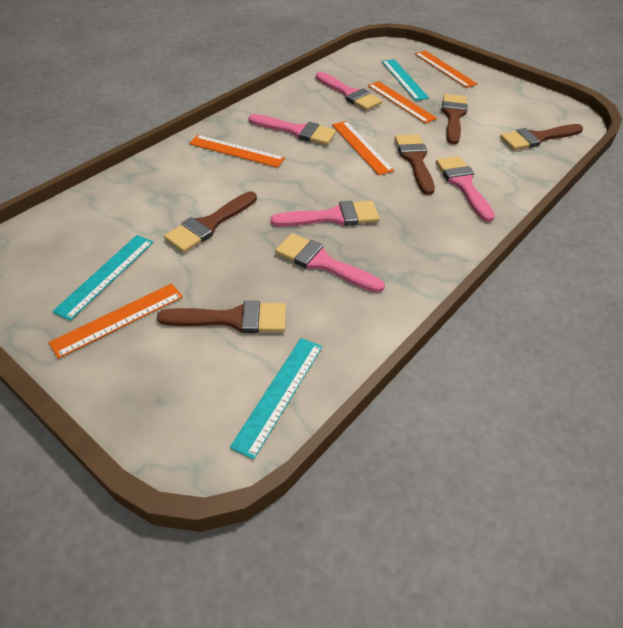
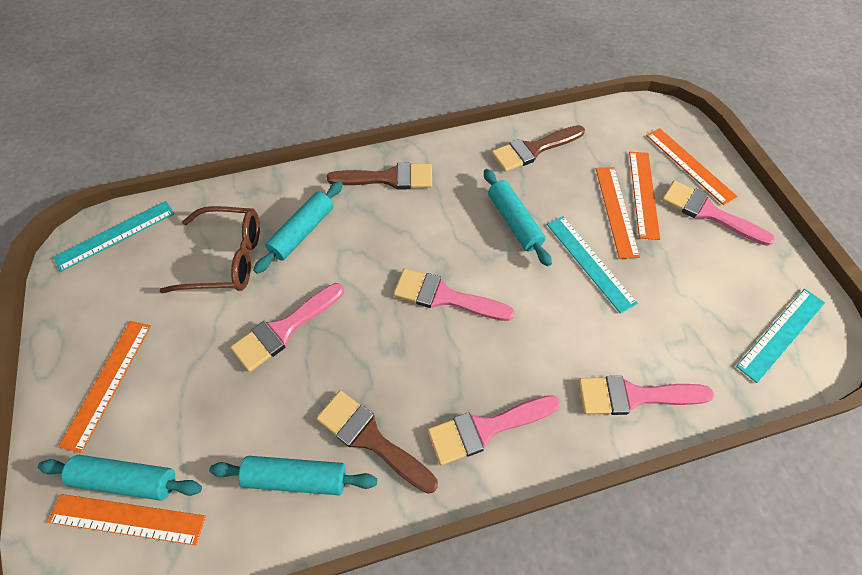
brown brush: [157,301,286,333] [164,191,257,253] [395,134,435,195] [442,94,467,144] [500,124,583,150] = 5 -> [316,390,438,494] [327,162,432,190] [491,125,585,172] = 3
brown glasses: none = 0 -> [160,206,260,293] = 1
turquoise rolling pin: none = 0 -> [38,455,202,500] [209,456,377,495] [253,181,343,274] [484,169,552,266] = 4

